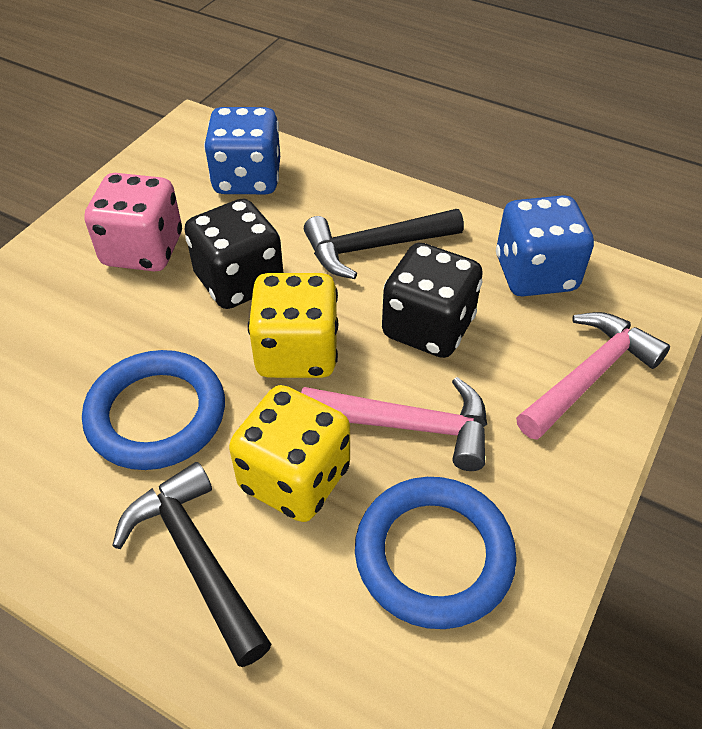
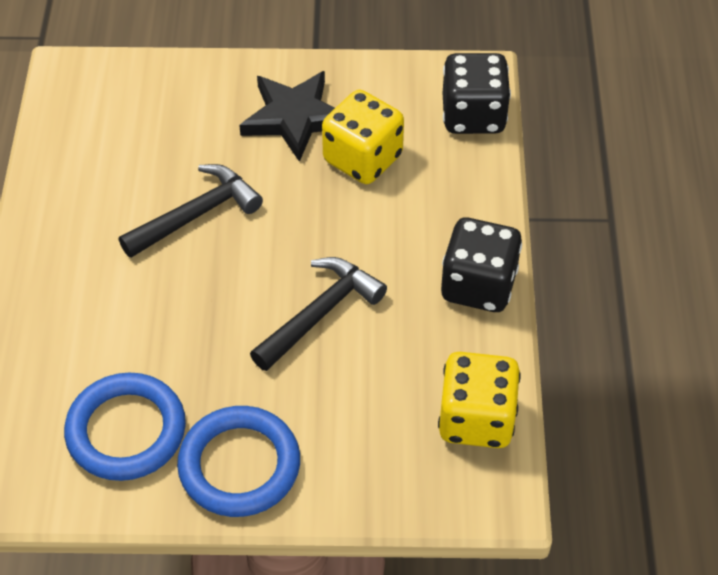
black star: none = 0 -> [239,71,335,162] = 1
blue dice: [204,107,280,194] [496,195,594,296] = 2 -> none = 0
pink dice: [84,173,182,271] = 1 -> none = 0
pink hammer: [301,377,487,471] [516,312,670,440] = 2 -> none = 0

